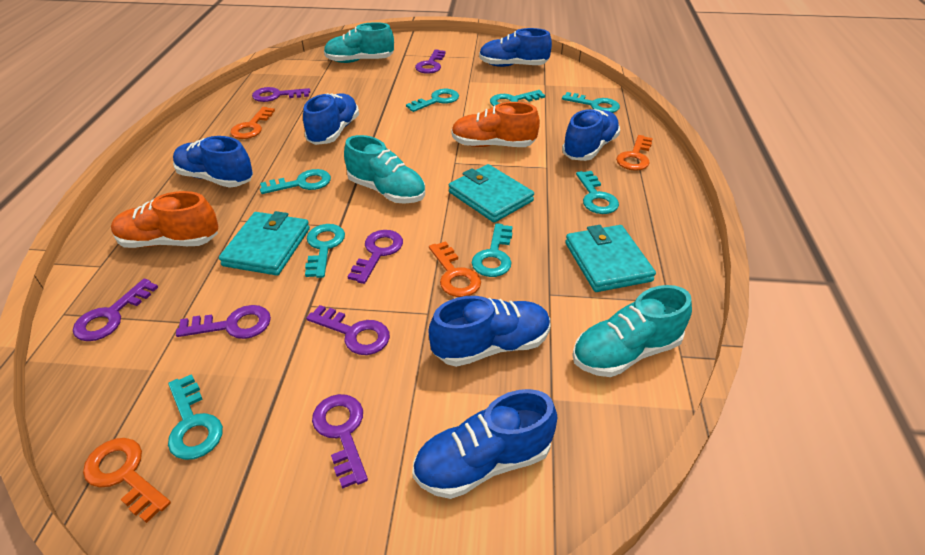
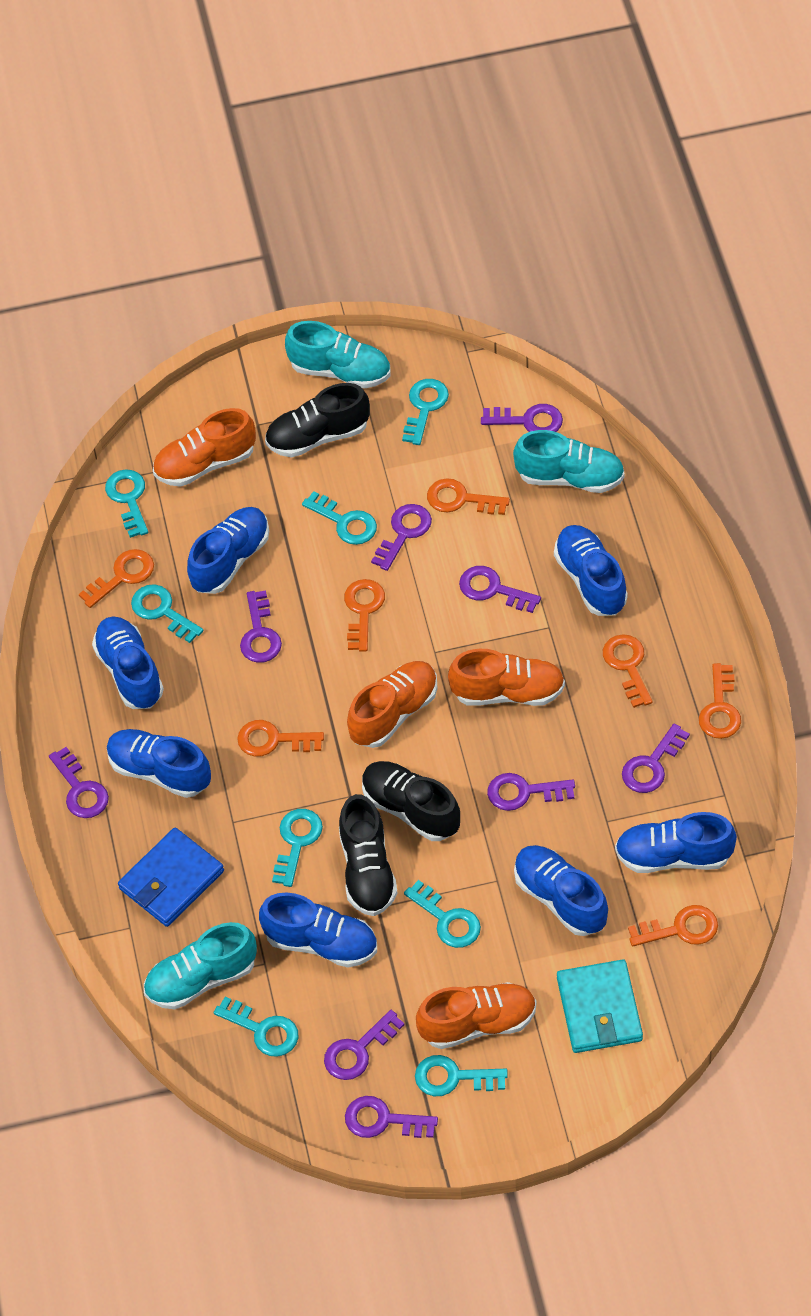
black shoe: none = 0 -> [265,383,370,458] [339,794,397,916] [362,761,460,841] = 3
blue shoe: [173,136,253,188] [303,93,359,145] [412,389,558,499] [429,296,551,367] [479,28,552,67] [562,109,620,161] = 6 -> [92,616,164,709] [107,729,211,798] [187,507,269,594] [259,893,377,968] [514,845,608,936] [554,525,628,616] [615,812,737,873] = 7
blue wallet: none = 0 -> [118,827,224,927] = 1
orange key: [83,438,171,523] [230,107,275,139] [429,241,481,297] [616,135,653,171] = 4 -> [79,549,154,608] [237,720,324,757] [344,579,385,652] [427,478,510,515] [603,634,653,708] [628,905,718,947] [699,663,741,739] = 7
orange shoe: [111,191,218,248] [451,102,540,147] = 2 -> [153,408,256,487] [347,661,438,748] [416,982,537,1049] [448,649,565,706] = 4
purple key: [73,279,158,341] [176,305,271,339] [252,87,310,102] [306,305,390,355] [312,394,368,489] [348,230,403,284] [415,49,446,74] = 7 -> [49,747,109,818] [240,590,282,663] [324,1010,405,1080] [345,1096,438,1138] [371,504,432,571] [459,566,541,613] [481,404,563,432] [487,773,575,811] [622,723,690,793] = 9
turquoise wallet: [219,211,310,276] [449,164,534,223] [565,225,656,292] = 3 -> [557,959,643,1053] = 1

